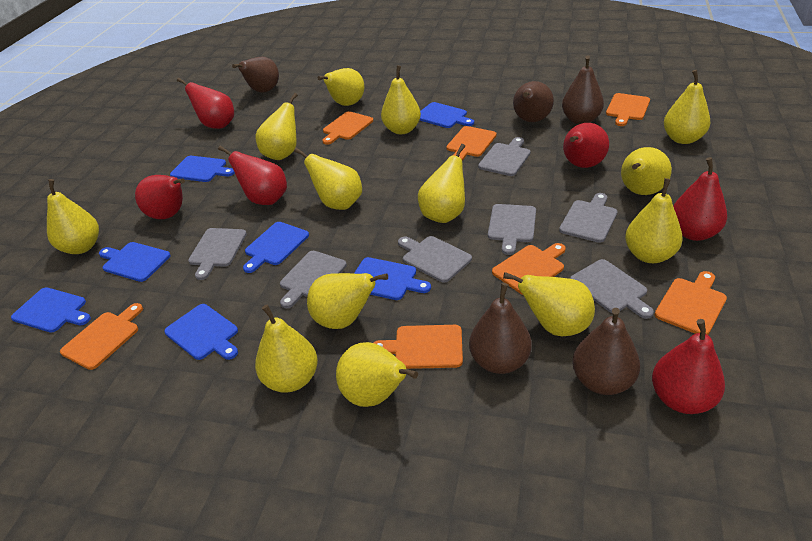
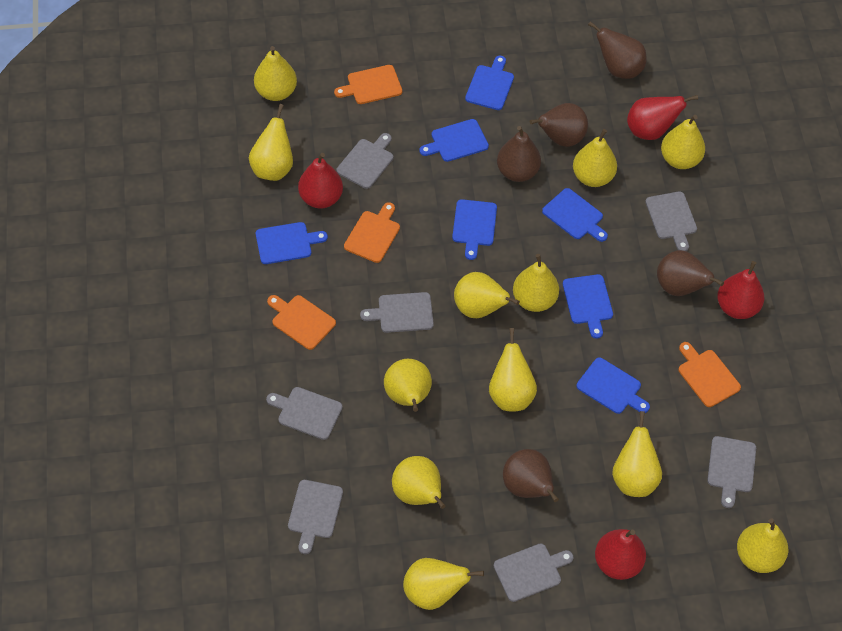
orange cutting board: [60,303,143,370] [322,111,373,145] [373,325,463,369] [446,126,497,161] [492,243,566,295] [606,93,650,126] [655,271,727,335] = 7 -> [267,295,336,350] [334,65,402,104] [344,202,400,263] [678,342,741,407] = 4
red pear: [135,175,185,219] [177,78,234,129] [218,146,287,205] [563,123,609,168] [652,319,725,414] [673,157,727,241] = 6 -> [298,153,343,208] [595,529,646,580] [627,95,698,140] [717,261,764,319] = 4
yellow pear: [47,179,99,254] [255,305,318,393] [256,93,298,160] [294,148,362,210] [307,273,388,329] [318,68,364,106] [336,342,418,407] [381,65,421,134] [418,144,465,223] [503,272,595,336] [621,147,672,195] [625,178,682,263] [664,70,710,144] = 13 -> [249,104,293,181] [254,46,297,101] [384,359,432,412] [392,456,446,509] [403,558,484,610] [454,272,520,318] [489,328,537,411] [513,254,559,312] [573,129,617,187] [612,411,662,497] [661,115,705,169] [737,518,788,573] = 12

